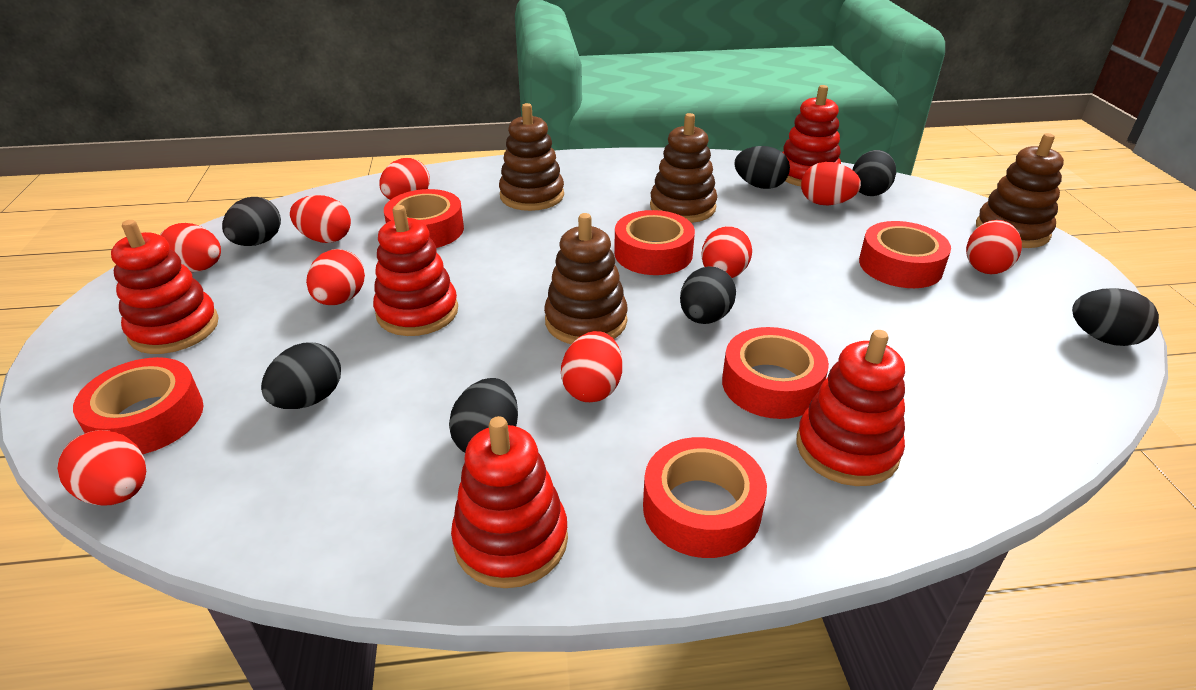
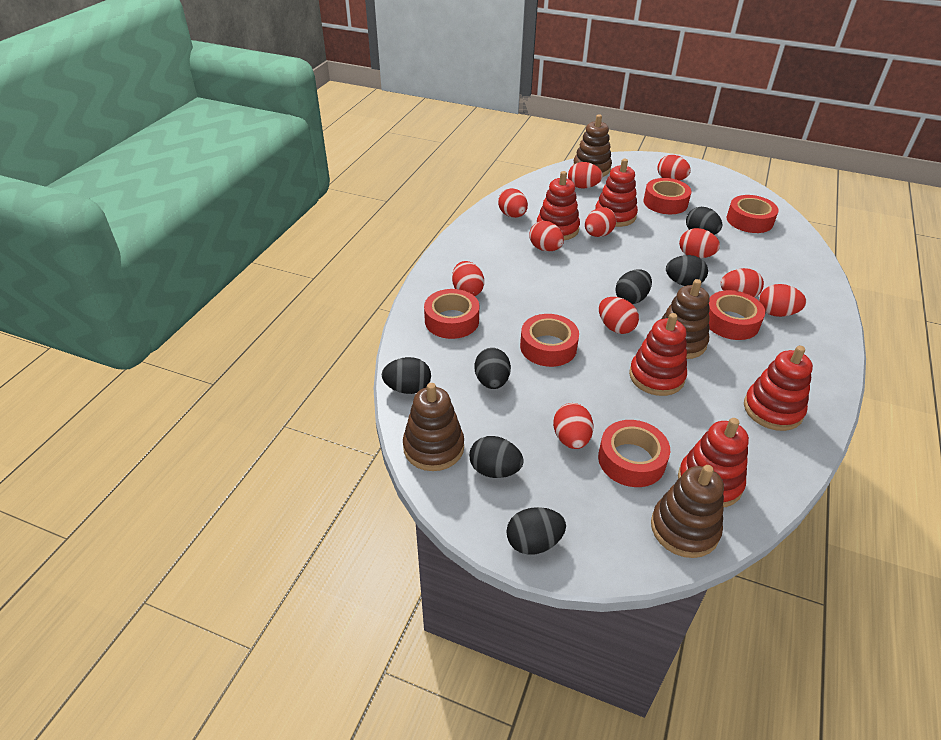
red egg: [57,430,146,505] [160,223,221,272] [290,195,351,243] [306,249,365,305] [379,158,430,200] [561,331,622,402] [701,226,752,278] [801,162,861,205] [966,220,1022,274] = 9 -> [452,261,484,296] [498,188,528,218] [529,221,564,251] [553,403,593,449] [568,162,603,189] [585,207,616,237] [599,297,639,334] [657,155,691,181] [679,228,720,258] [720,268,764,297] [759,284,806,317] = 11

